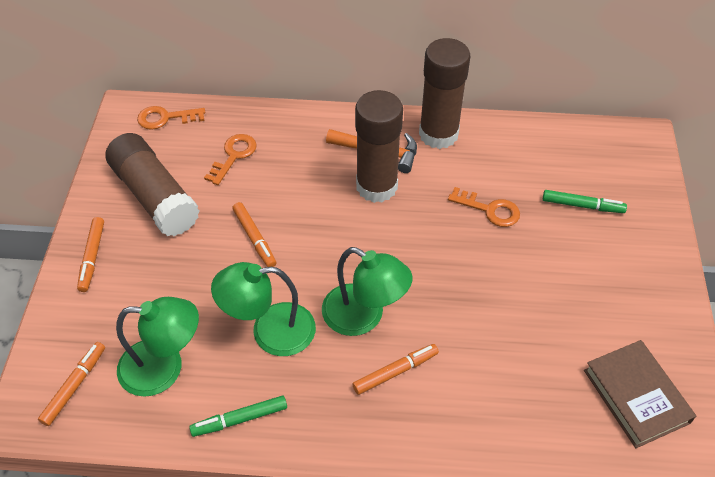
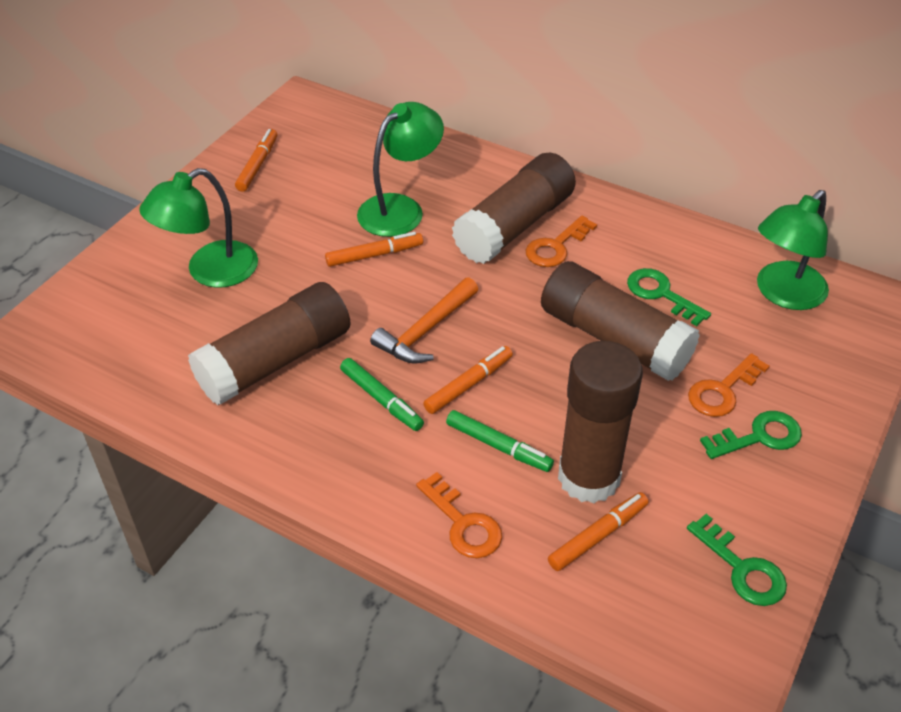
brown book: [584,340,696,448] = 1 -> none = 0
brown glue stick: [106,133,200,236] [355,90,403,203] [419,38,470,149] = 3 -> [188,282,351,405] [452,153,576,264] [541,261,700,381] [558,341,643,504] = 4
green key: none = 0 -> [627,268,711,326] [687,514,787,606] [700,411,802,459] = 3

